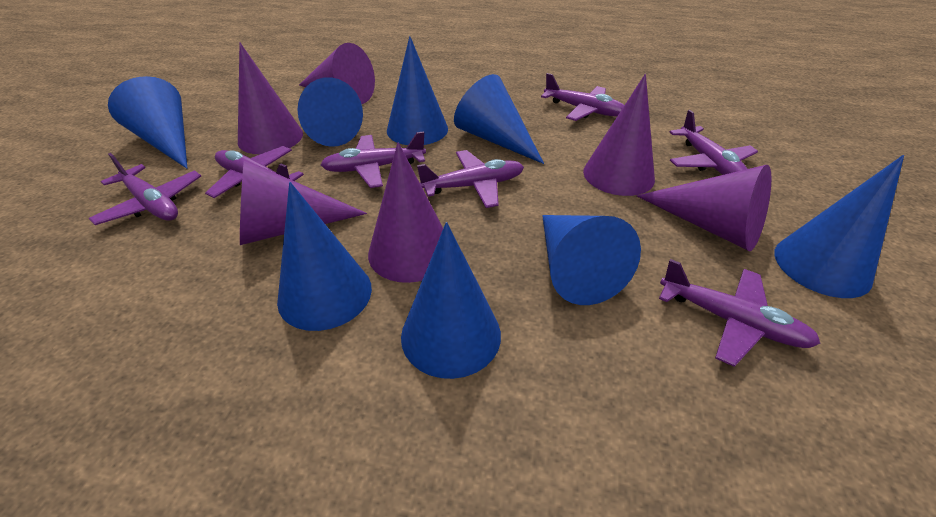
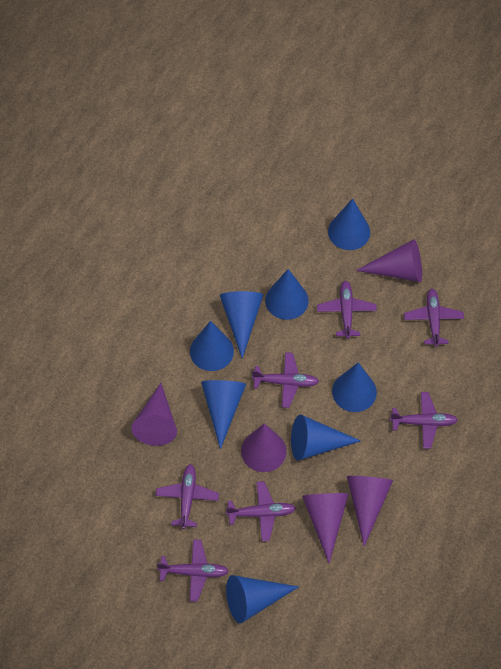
purple cone: [238,43,303,154] [240,159,367,245] [299,43,375,104] [368,142,443,283] [583,74,655,196] [636,165,771,251] = 6 -> [131,383,177,446] [241,423,287,472] [302,493,349,563] [347,476,393,547] [356,239,422,282] = 5

